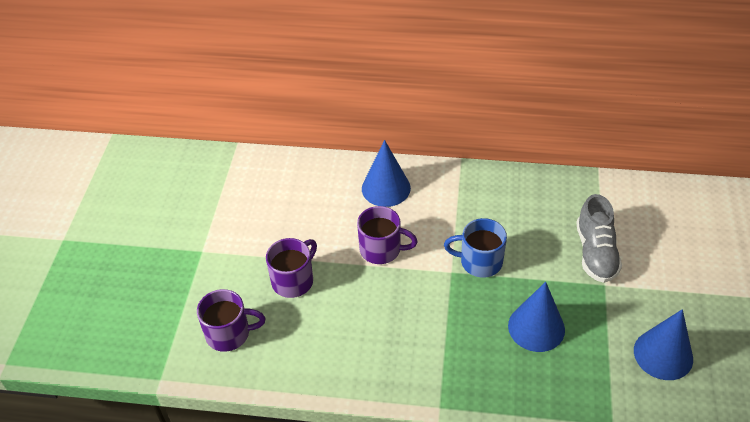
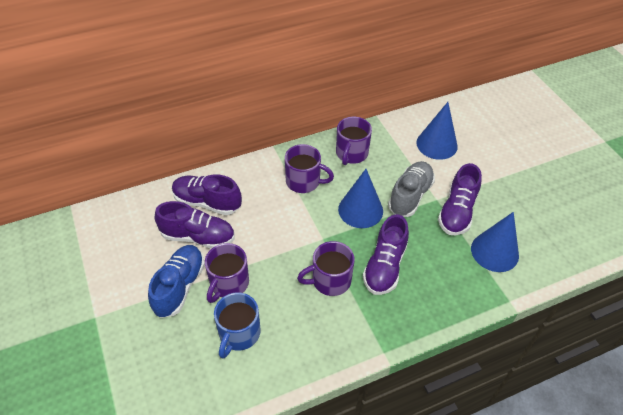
blue shoe: none = 0 -> [148,245,205,318] = 1
purple mug: [197,289,266,352] [266,238,317,298] [357,206,418,264] = 3 -> [205,243,249,303] [285,144,334,193] [297,241,355,296] [336,117,372,165] = 4
purple shoe: none = 0 -> [154,201,235,249] [172,174,242,215] [363,214,409,295] [438,163,482,235] = 4

